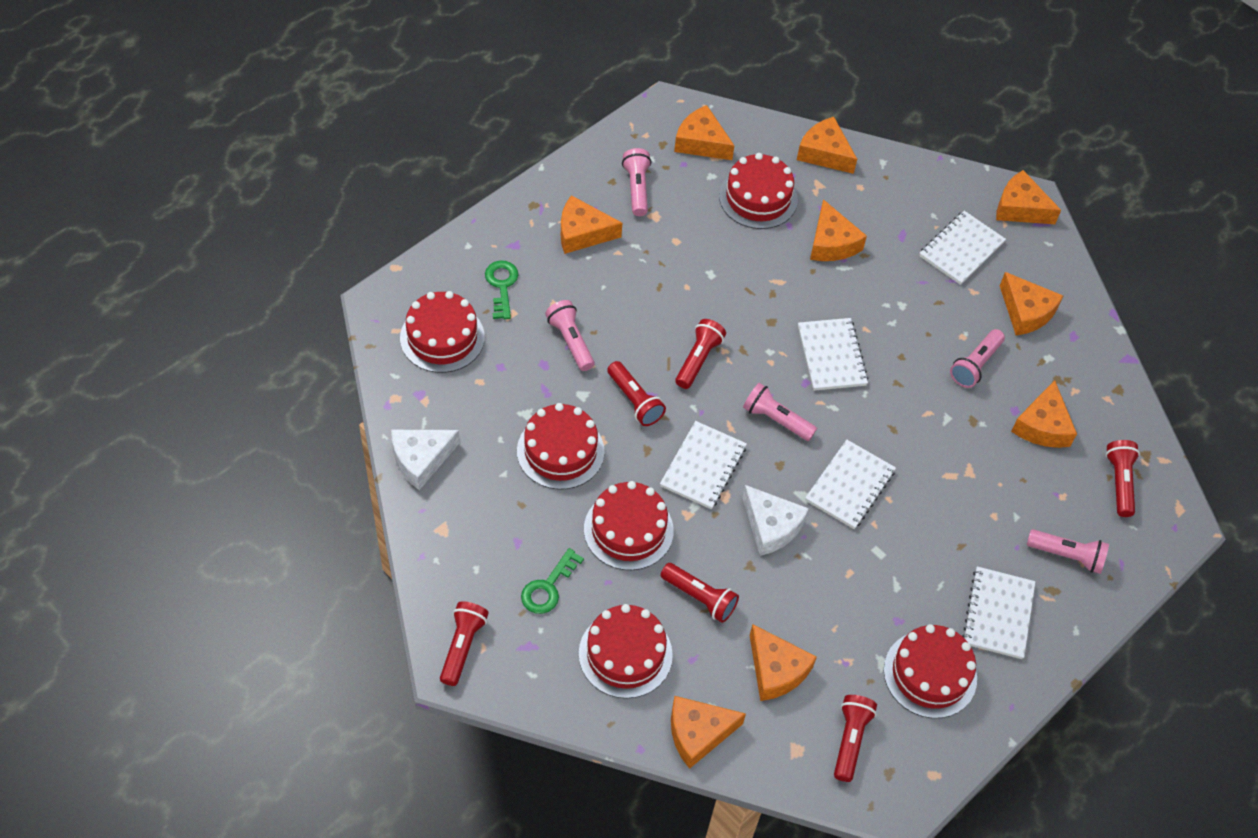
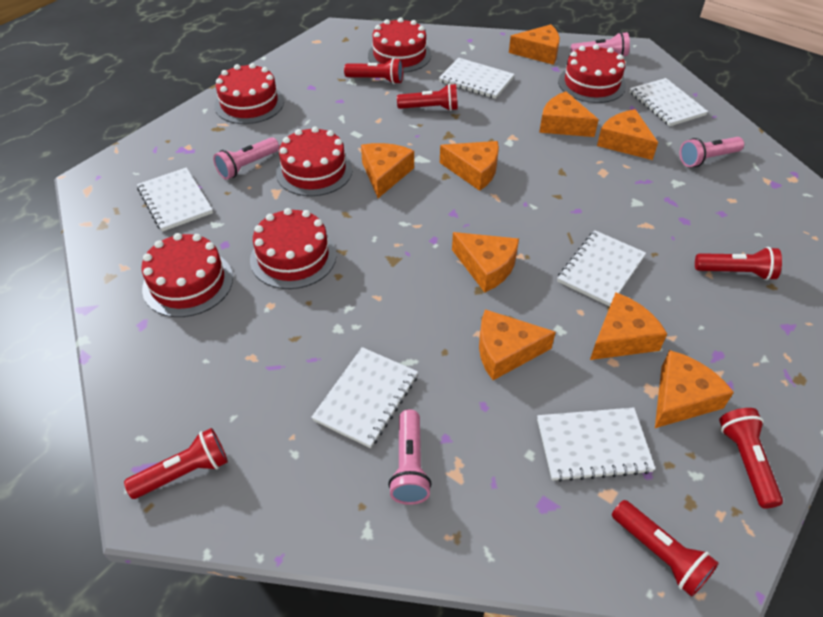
green key: [485,261,518,319] [521,548,584,614] = 2 -> none = 0
pink flashlight: [545,300,595,371] [622,148,652,216] [743,383,817,441] [950,329,1005,388] [1027,529,1109,574] = 5 -> [213,137,279,180] [388,409,432,505] [571,32,630,56] [680,137,744,167] = 4
white cheese: [391,430,460,490] [742,485,809,556] = 2 -> none = 0
white notebook: [660,421,747,509] [798,318,868,391] [805,440,896,529] [919,211,1006,285] [962,566,1035,659] = 5 -> [137,167,213,232] [311,347,418,448] [439,58,515,99] [537,408,656,482] [557,230,646,307] [630,78,708,126] = 6

